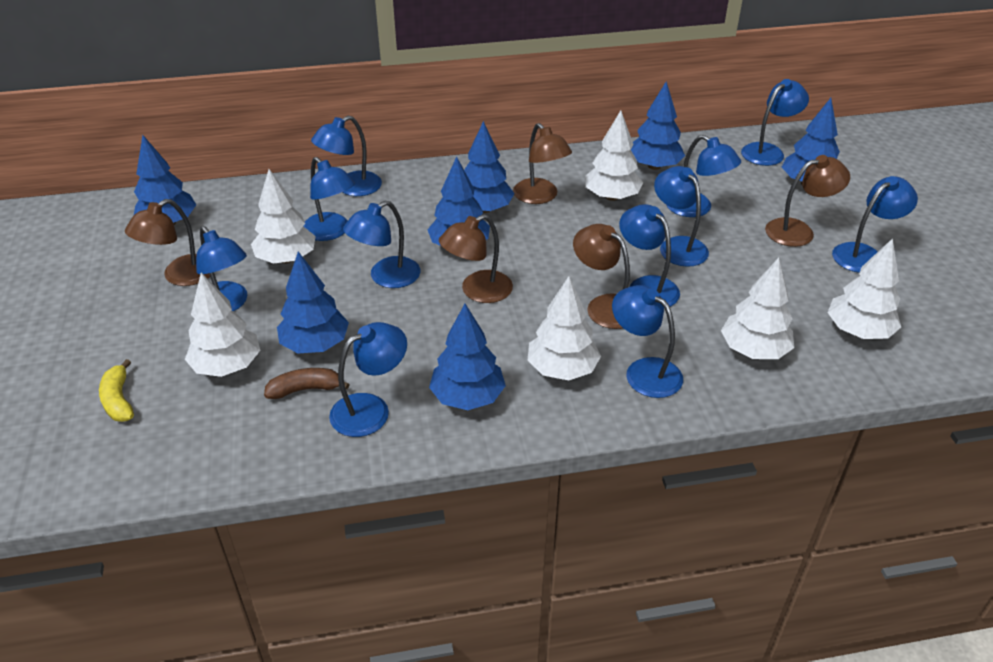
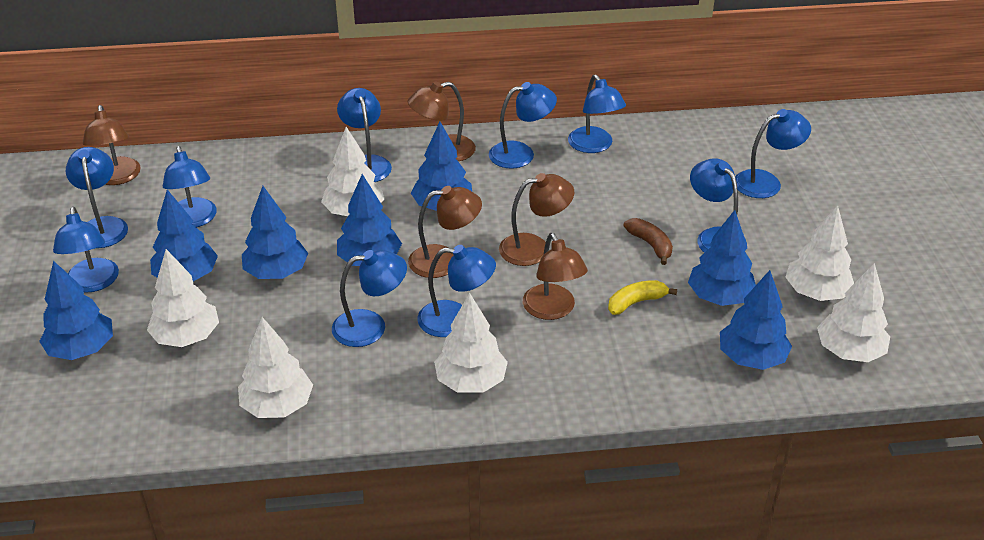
blue lamp: [196,226,247,311] [303,157,355,241] [311,116,382,196] [329,322,407,437] [343,201,420,288] [612,285,683,398] [619,204,680,307] [654,166,709,267] [666,135,741,217] [741,79,809,166] [832,176,918,273] = 11 -> [53,207,119,293] [66,147,128,248] [163,146,217,228] [332,250,407,347] [337,88,392,182] [417,245,496,337] [489,82,557,169] [568,75,626,153] [690,158,747,253] [735,109,811,198] = 10

